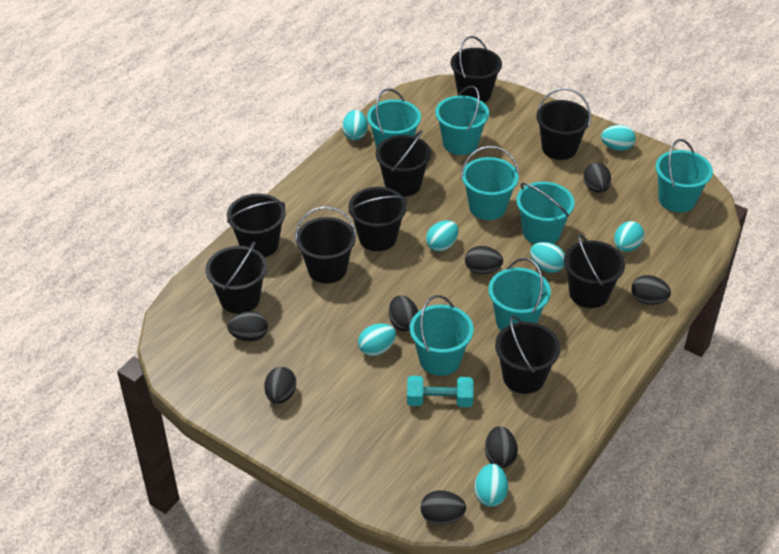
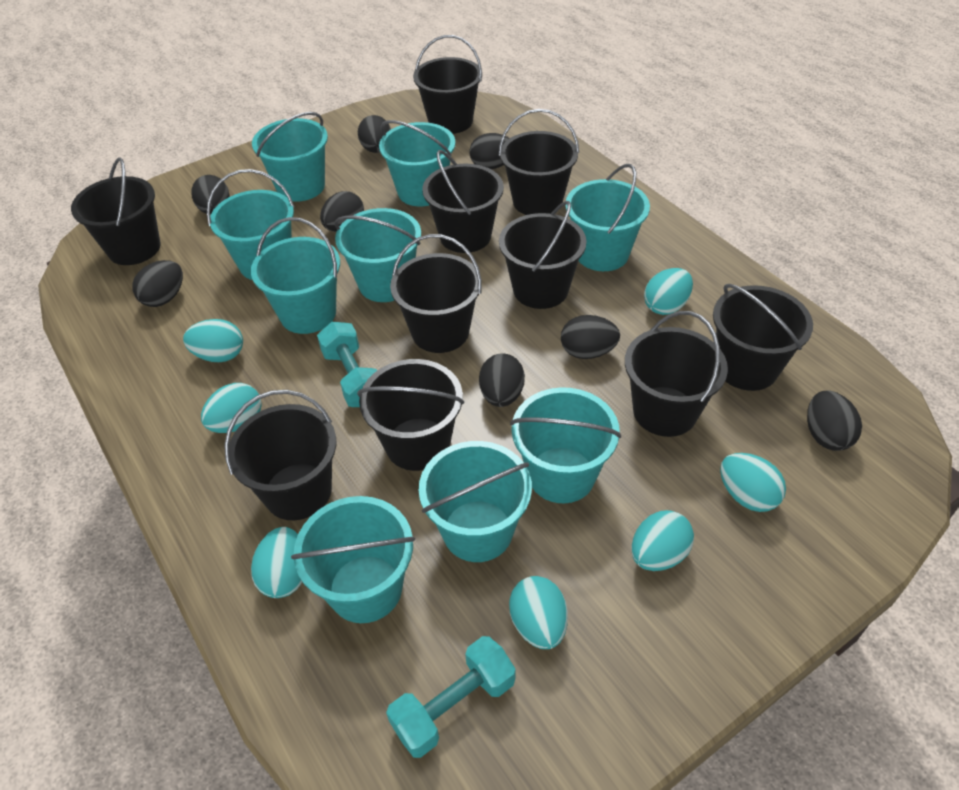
black bucket: [205,241,267,314] [227,193,286,258] [295,206,357,283] [348,187,407,251] [376,130,431,197] [451,36,502,103] [495,316,560,394] [536,88,591,160] [564,234,625,308] = 9 -> [71,157,161,265] [224,390,336,521] [357,359,464,471] [390,234,482,353] [413,35,482,134] [422,150,504,253] [499,109,579,215] [499,201,586,309] [625,311,728,437] [713,284,813,391] = 10
turquoise bucket: [367,88,421,148] [410,295,474,376] [435,86,489,155] [461,146,519,220] [488,258,551,330] [516,182,575,244] [656,139,713,213] = 7 -> [207,169,294,280] [251,217,340,334] [252,112,328,202] [291,496,415,623] [335,208,421,302] [379,120,455,206] [419,441,532,562] [510,387,621,503] [565,164,650,271] = 9
turquoise dumbbell: [407,376,474,407] = 1 -> [317,322,377,407] [386,636,516,758] = 2

